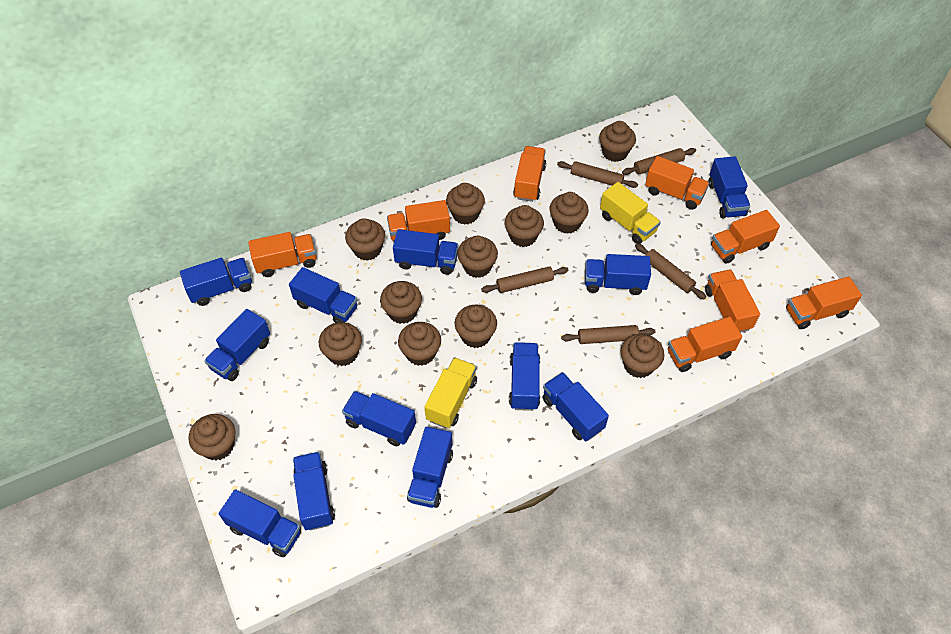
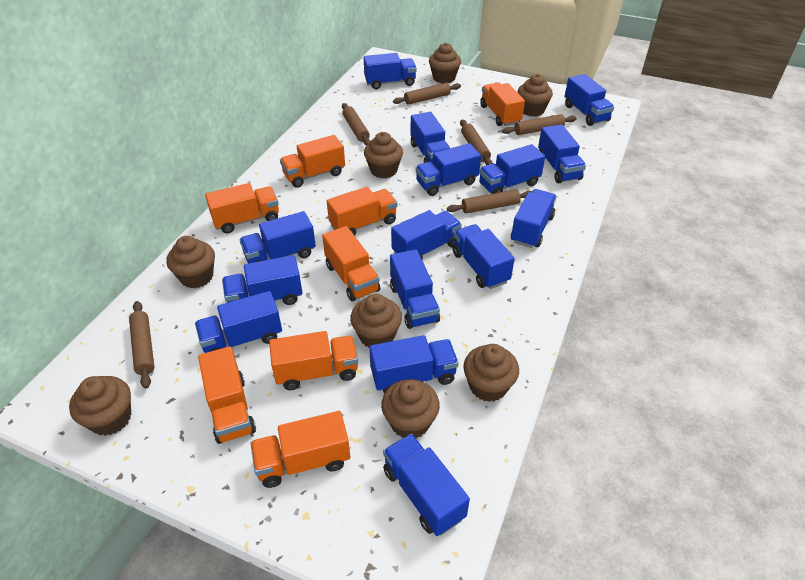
blue truck: [180,258,252,306] [204,309,270,381] [219,489,301,557] [289,267,357,323] [293,452,335,530] [342,391,416,446] [393,229,458,275] [407,427,453,508] [509,342,540,411] [543,372,609,441] [585,254,651,295] [708,156,750,218] = 12 -> [195,291,282,353] [222,255,303,305] [239,211,316,263] [364,53,417,89] [369,335,459,394] [383,434,470,536] [390,249,440,329] [391,210,462,259] [411,112,450,163] [415,143,481,196] [453,224,515,289] [479,144,545,194] [511,189,557,248] [538,124,586,183] [565,74,614,126] = 15
brown cupcake: [189,414,236,461] [319,322,362,366] [345,218,385,261] [380,281,422,324] [398,322,441,366] [446,183,485,225] [454,305,497,348] [457,236,498,278] [504,205,544,247] [550,192,589,234] [599,121,636,162] [620,334,664,378] = 12 -> [69,376,131,436] [166,236,215,288] [350,294,402,348] [364,132,403,179] [381,379,440,439] [429,43,461,83] [464,344,519,402] [517,74,553,117] = 8
brown rolling pin: [481,266,569,293] [557,161,638,188] [561,325,656,344] [622,148,696,175] [635,243,706,299] = 5 -> [129,301,154,388] [342,103,370,145] [393,83,461,105] [447,189,532,214] [460,120,493,165] [502,114,577,135] = 6
yellow truck: [425,357,477,428] [600,182,661,244] = 2 -> none = 0

